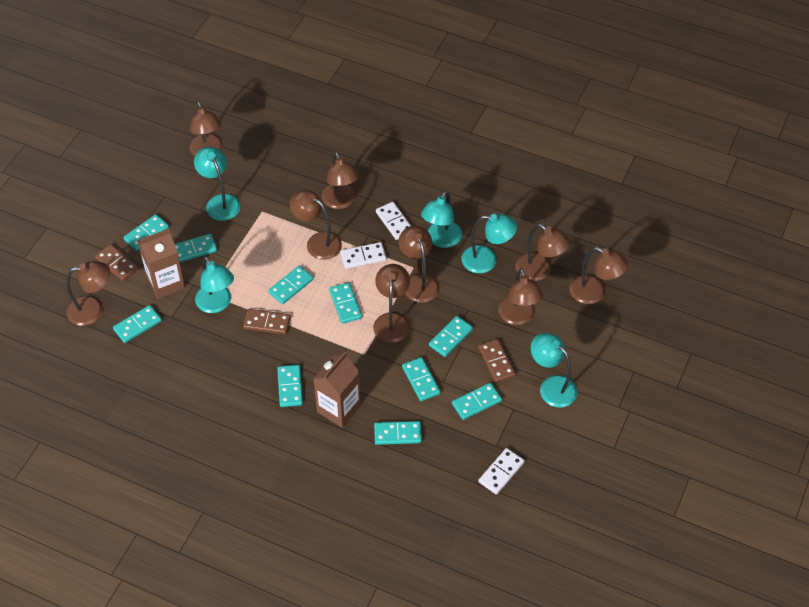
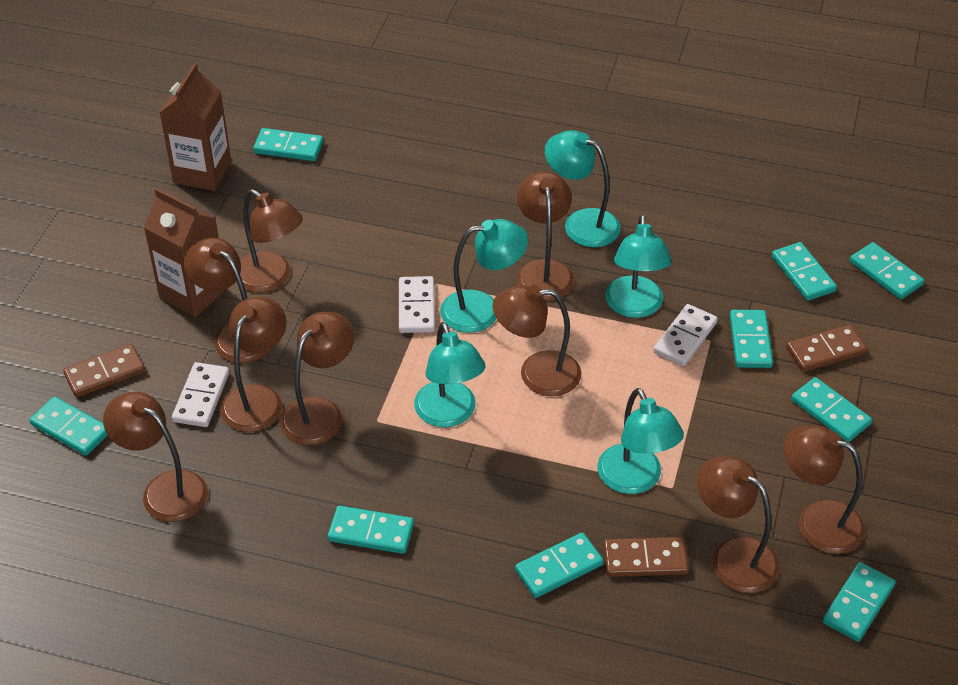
turquoise domino: [113,305,162,343] [123,214,169,251] [175,234,217,262] [268,266,314,304] [277,365,303,407] [329,282,362,324] [374,421,422,445] [402,357,441,401] [429,316,473,357] [452,383,502,420] = 10 -> [29,396,108,456] [253,128,323,161] [328,506,414,554] [515,533,604,598] [730,310,773,368] [772,242,837,301] [791,377,872,442] [822,562,896,642] [850,242,924,299] = 9

